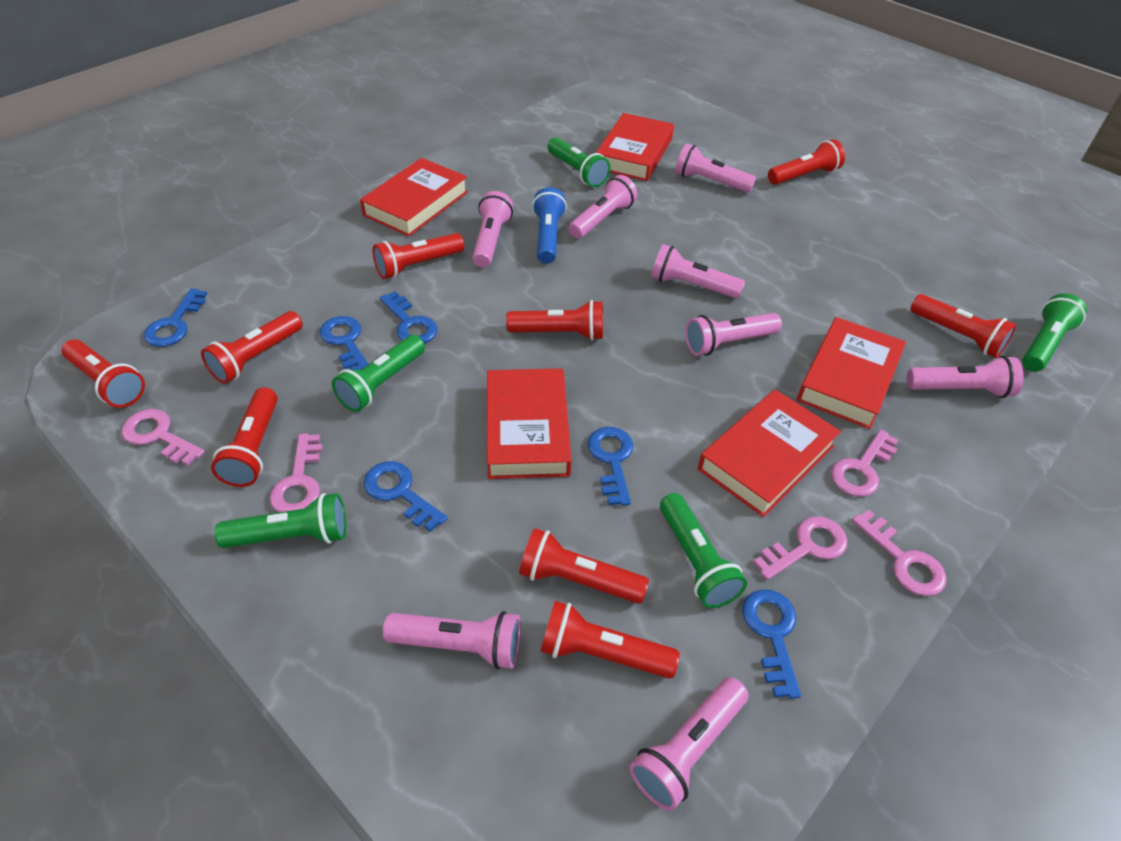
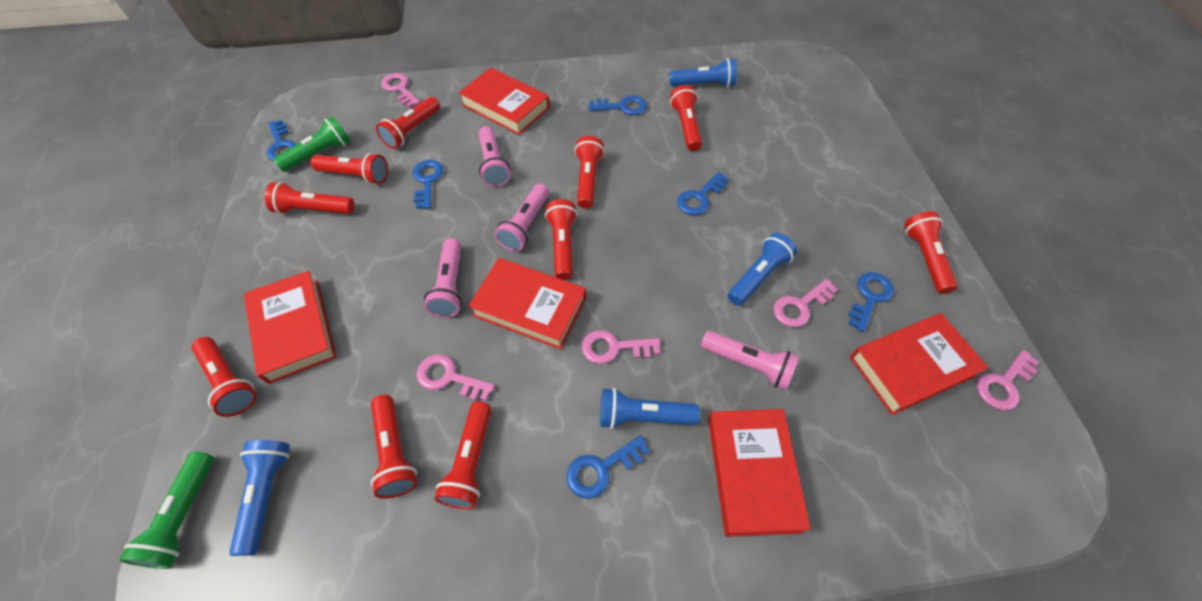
blue flashlight: [532,187,567,264] = 1 -> [229,440,290,556] [600,388,700,429] [669,58,737,87] [728,233,797,306] = 4
green flashlight: [214,493,347,548] [332,335,425,412] [547,137,610,187] [660,493,747,608] [1022,294,1087,372] = 5 -> [119,451,214,569] [273,116,351,172] = 2
pink flashlight: [383,611,521,669] [472,191,513,267] [569,175,638,239] [630,677,749,811] [651,244,745,299] [675,143,756,193] [685,313,782,356] [907,356,1023,398] = 8 -> [424,238,462,318] [479,126,511,187] [494,184,549,251] [701,331,799,390] = 4
red flashlight: [61,339,145,408] [201,311,303,384] [211,387,278,487] [372,233,464,279] [506,300,603,341] [519,528,649,604] [540,601,680,679] [768,139,845,185] [910,294,1017,358] = 9 -> [191,337,257,417] [265,182,354,214] [311,153,388,185] [371,395,417,499] [376,97,440,149] [434,401,492,509] [545,199,578,280] [575,136,605,209] [670,85,702,151] [904,211,958,294] = 10

